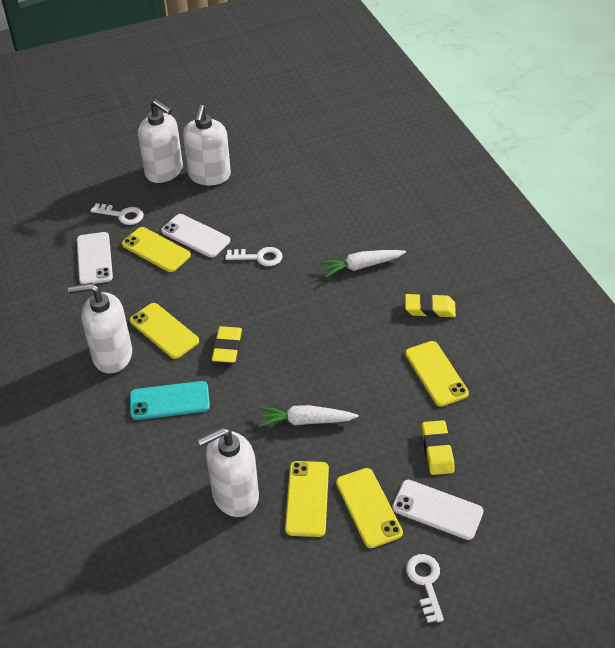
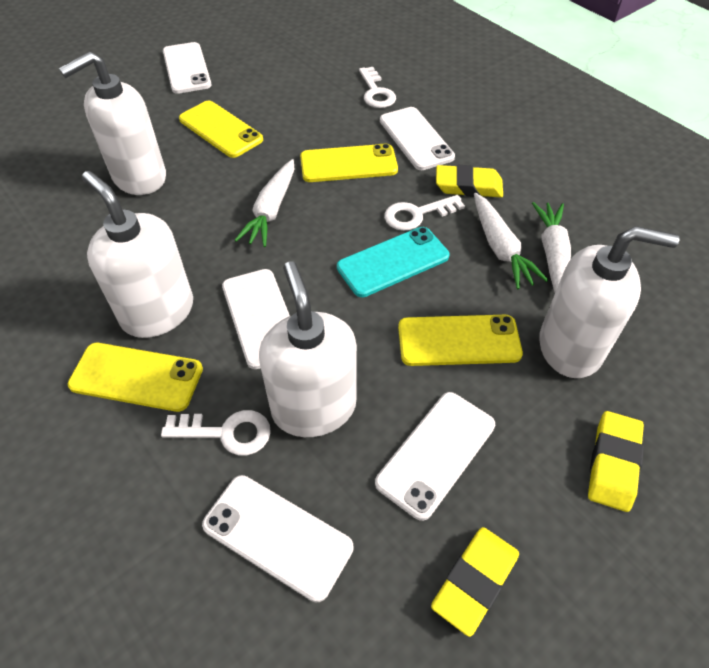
white carrot: [259,405,359,427] [320,250,406,277] = 2 -> [235,159,294,247] [474,193,548,289] [532,202,571,293] = 3
white phone: [77,232,113,285] [161,214,230,258] [392,480,484,540] = 3 -> [163,42,211,94] [202,475,354,602] [222,269,290,369] [375,392,495,521] [380,107,455,170] = 5
yellow phone: [122,227,191,272] [130,303,199,359] [285,461,329,537] [336,468,403,548] [405,341,469,407] = 5 -> [68,343,203,412] [179,101,263,158] [300,144,398,182] [398,315,523,366] = 4

